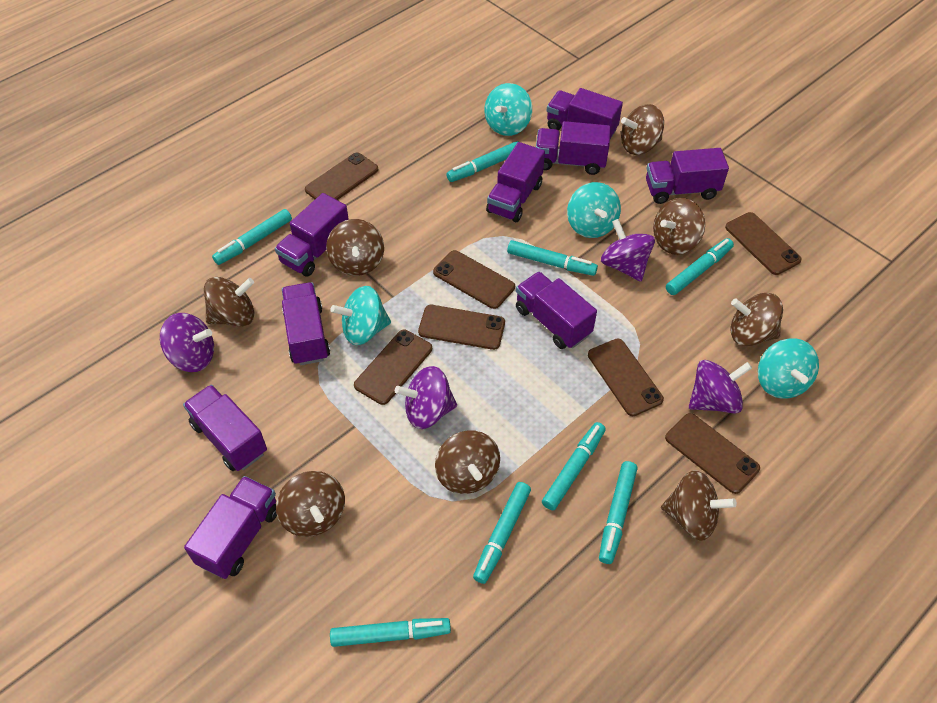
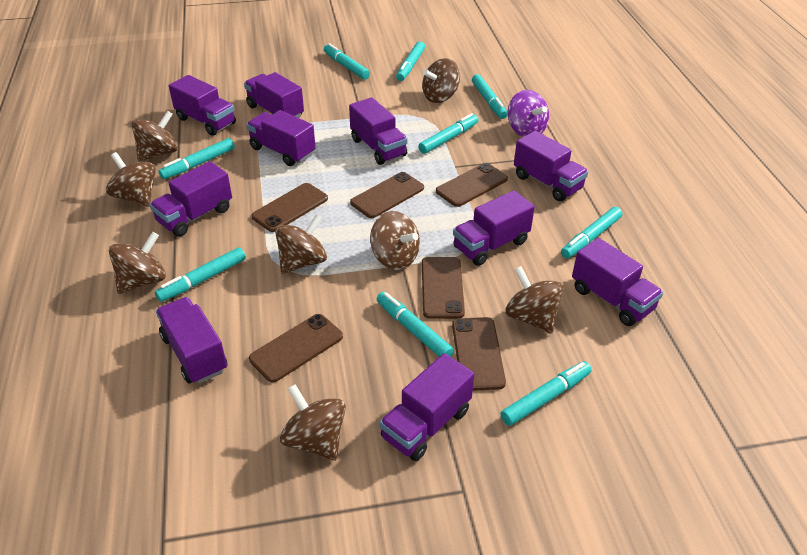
brown phone: [305,152,378,200] [354,330,432,405] [418,305,505,350] [433,250,515,309] [588,339,664,416] [665,413,760,494] [725,212,802,275] = 7 -> [249,314,343,382] [251,183,328,232] [350,172,424,218] [422,257,465,319] [436,163,508,207] [452,317,506,391] = 6
purple spinning top: [160,313,214,372] [395,366,457,429] [601,219,655,282] [689,360,752,414] = 4 -> [508,90,549,137] = 1
purple truck: [183,385,267,471] [184,476,277,579] [275,193,349,277] [282,282,330,365] [486,142,545,222] [516,272,597,349] [536,121,611,175] [547,88,623,139] [646,148,729,204] = 9 -> [150,161,232,237] [156,297,228,384] [169,75,236,136] [244,72,304,118] [246,110,316,166] [349,97,407,165] [380,353,475,461] [453,190,535,266] [514,131,588,201] [572,238,663,326] = 10
turquoise marker: [212,209,292,265] [330,618,451,647] [446,141,519,182] [473,482,531,584] [507,240,598,276] [542,422,606,511] [599,461,638,564] [666,238,734,295] = 8 -> [155,247,246,302] [158,138,235,179] [324,43,370,80] [377,292,454,357] [396,41,425,81] [418,113,478,154] [472,74,508,119] [500,361,592,426] [561,207,622,258] = 9
turquoise spinning top: [330,286,391,345] [484,83,532,136] [567,182,621,238] [758,338,819,399] = 4 -> none = 0

